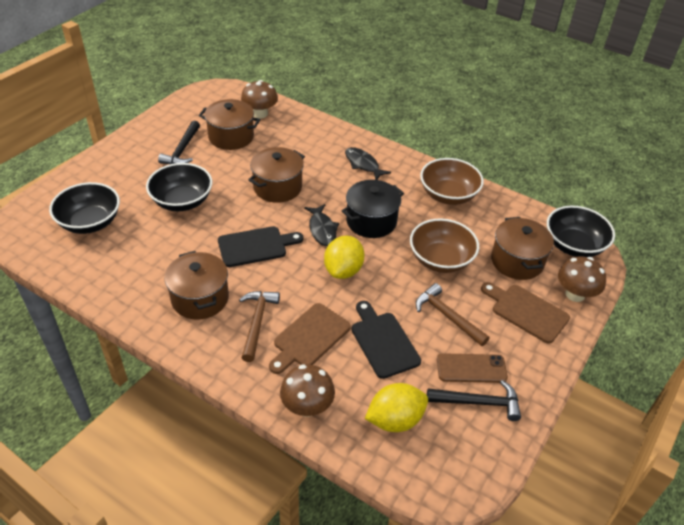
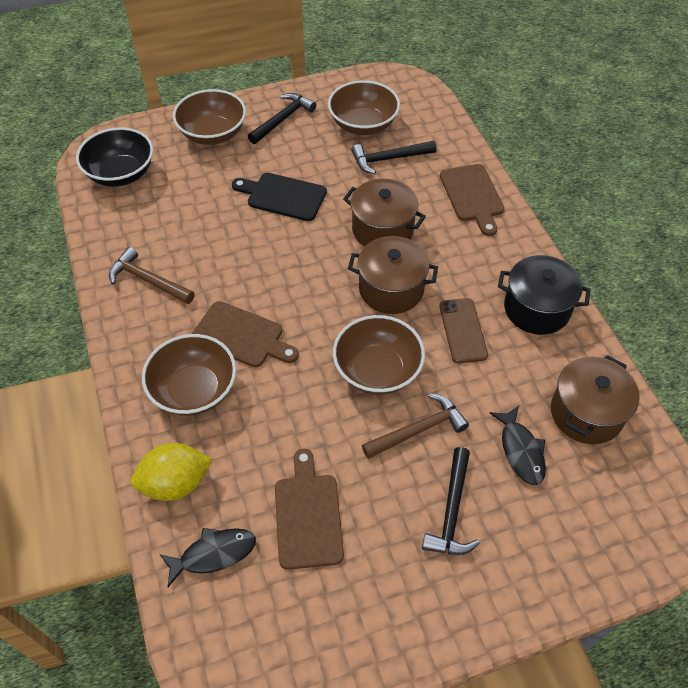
black bowl: [49,182,120,234] [146,163,212,211] [547,206,615,257] = 3 -> [76,127,153,187] = 1
black cutting board: [218,226,303,267] [351,301,421,379] = 2 -> [232,173,327,221] = 1
black hammer: [158,121,200,164] [427,380,521,421] = 2 -> [248,93,316,144] [351,141,437,174] [422,447,480,555] = 3
brown bowl: [410,219,479,273] [420,158,484,205] = 2 -> [142,334,236,416] [173,89,246,145] [328,80,400,135] [333,315,425,395] = 4
brown cutting board: [269,303,351,374] [481,282,570,344] = 2 -> [192,301,299,367] [275,449,344,570] [440,164,504,236] = 3
brown mushroom: [241,80,278,119] [280,364,335,417] [558,256,606,302] = 3 -> none = 0
brown pot: [164,251,229,320] [199,99,260,150] [248,147,305,203] [491,217,554,280] = 4 -> [343,179,426,247] [348,236,438,314] [551,355,640,444] = 3
yellow lemon: [324,236,365,279] [365,383,428,432] = 2 -> [131,443,212,501] = 1

